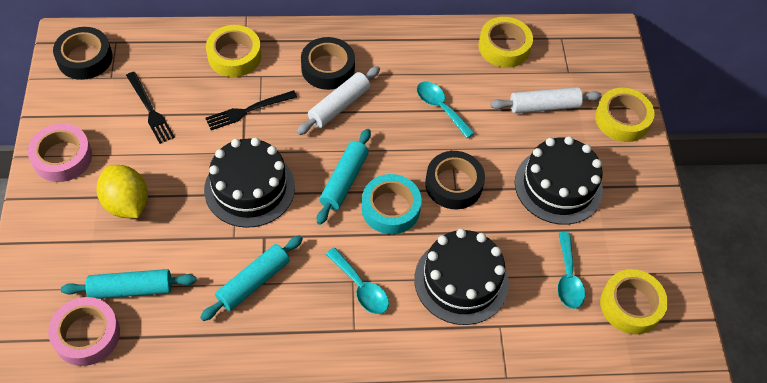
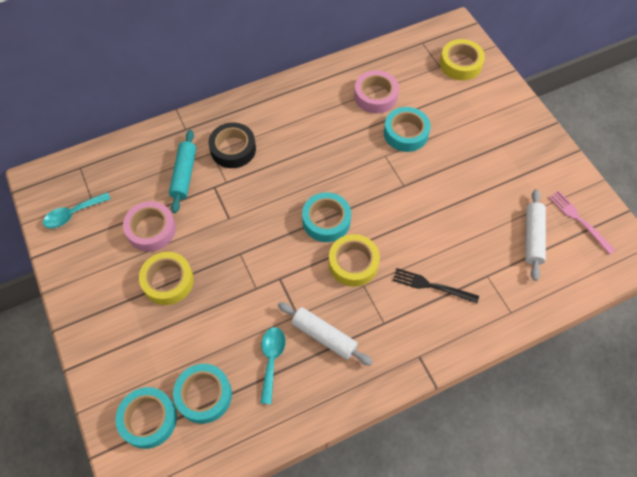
black cake: [204,137,295,228] [414,229,509,325] [515,136,603,225] = 3 -> none = 0
black fork: [126,72,175,144] [205,90,297,130] = 2 -> [393,268,479,303] = 1
black tape: [53,27,113,80] [301,37,355,90] [425,151,485,209] = 3 -> [208,122,256,168] = 1
pink fork: none = 0 -> [549,191,615,255] = 1
turquoise rolling pin: [61,269,196,299] [200,235,303,321] [317,129,371,225] = 3 -> [169,130,196,213] = 1
turquoise spoon: [326,248,389,314] [417,82,475,138] [558,232,585,309] = 3 -> [43,192,111,229] [260,327,285,404] = 2
turquoise tape: [362,174,422,234] = 1 -> [115,387,177,449] [173,364,232,424] [302,192,351,242] [384,107,431,152] = 4
yellow lemon: [96,165,148,218] = 1 -> none = 0
yellow tape: [206,25,261,77] [479,17,533,68] [595,88,655,142] [600,269,668,334] = 4 -> [139,252,194,305] [329,234,380,287] [440,39,485,80] = 3

